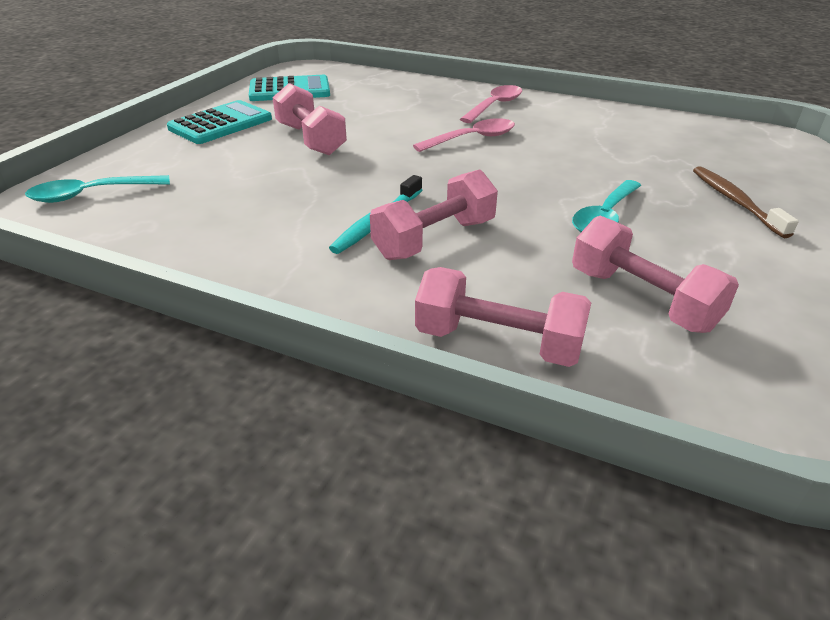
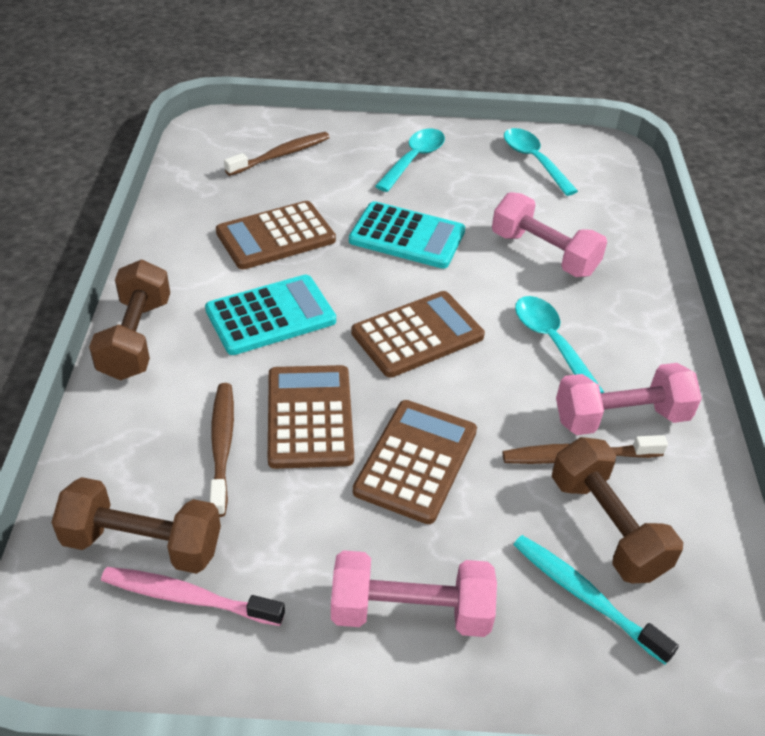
brown calculator: none = 0 -> [216,201,336,270] [268,365,354,469] [351,291,485,378] [353,400,477,524] = 4
brown dumbbell: none = 0 -> [51,477,221,574] [89,260,170,380] [552,437,683,584] = 3
brown toothbrush: [693,166,799,238] = 1 -> [209,383,234,517] [224,132,330,176] [503,435,668,464] = 3
pink dumbbell: [272,83,347,155] [370,169,498,260] [415,267,591,367] [572,216,739,333] = 4 -> [331,550,497,637] [492,192,607,277] [556,363,702,435] = 3
pink spoon: [413,118,515,152] [460,85,522,123] = 2 -> none = 0
pink toothbrush: none = 0 -> [101,567,285,626] = 1
turquoise spoon: [25,175,170,203] [572,180,641,232] = 2 -> [375,129,445,192] [504,128,578,196] [515,296,604,393] = 3

